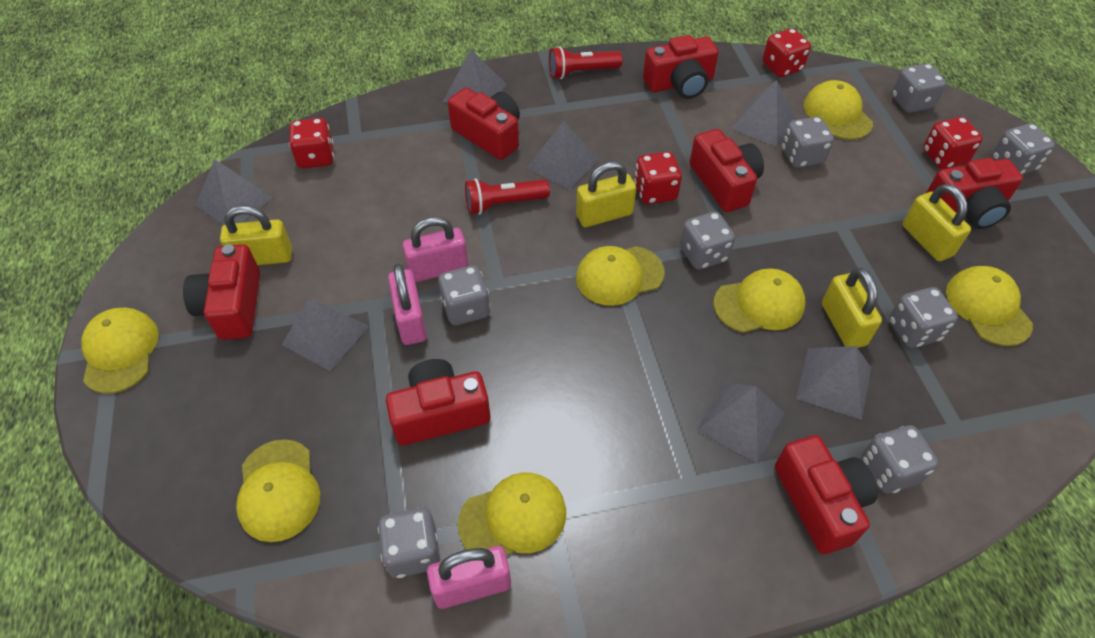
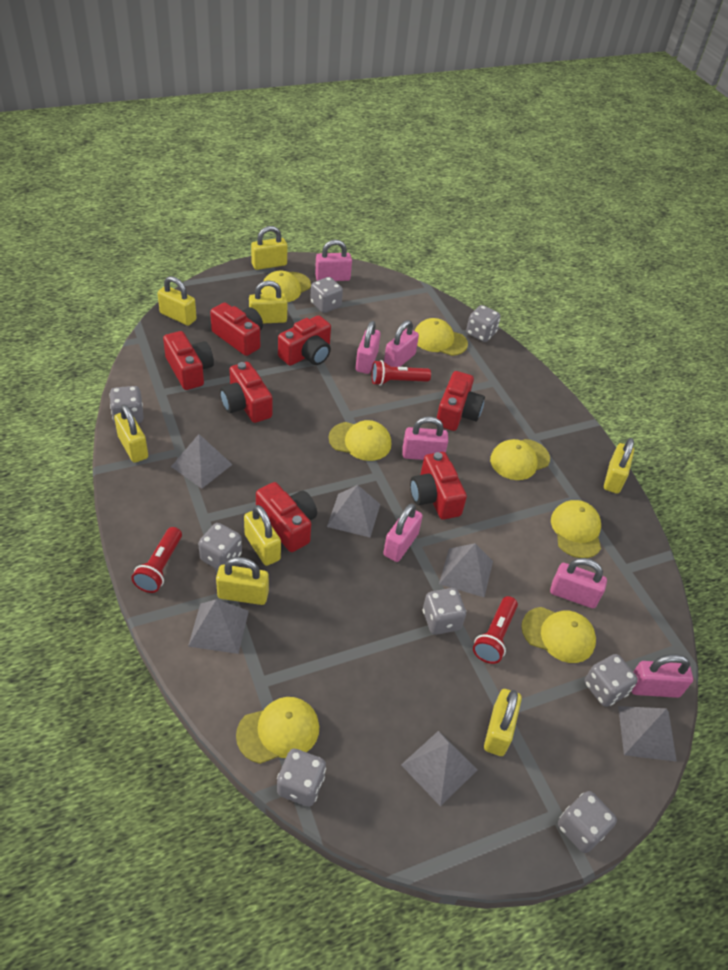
grey pyramid: [195,159,274,225] [282,297,369,371] [443,50,506,103] [527,121,599,190] [696,382,784,464] [731,80,797,147] [796,346,871,420] = 7 -> [171,434,233,489] [188,599,249,654] [327,485,380,537] [401,731,477,806] [439,543,493,597] [618,706,677,762] = 6
pink padlock: [388,264,427,345] [402,216,468,282] [427,546,511,609] = 3 -> [315,240,352,281] [356,321,381,374] [383,503,423,562] [384,320,419,367] [402,416,448,460] [550,558,607,608] [631,654,693,698] = 7
red dice: [289,118,334,169] [634,151,682,204] [763,28,811,77] [923,117,983,169] = 4 -> none = 0
red flashlight: [465,178,550,215] [549,46,623,79] = 2 -> [131,527,182,593] [371,360,431,386] [473,596,518,664] = 3
yellow padlock: [220,205,292,265] [576,161,636,227] [822,268,882,348] [903,184,971,261] = 4 -> [114,404,148,463] [157,276,197,326] [216,557,269,605] [244,505,281,566] [249,280,288,324] [251,226,287,270] [484,689,522,756] [604,438,634,494] = 8

